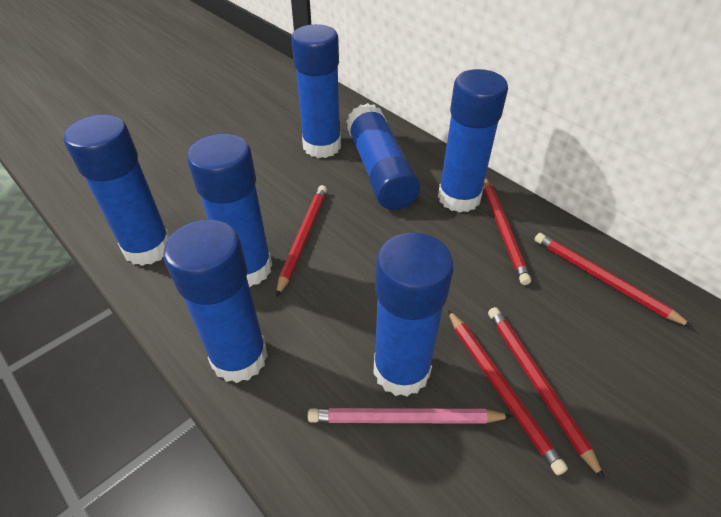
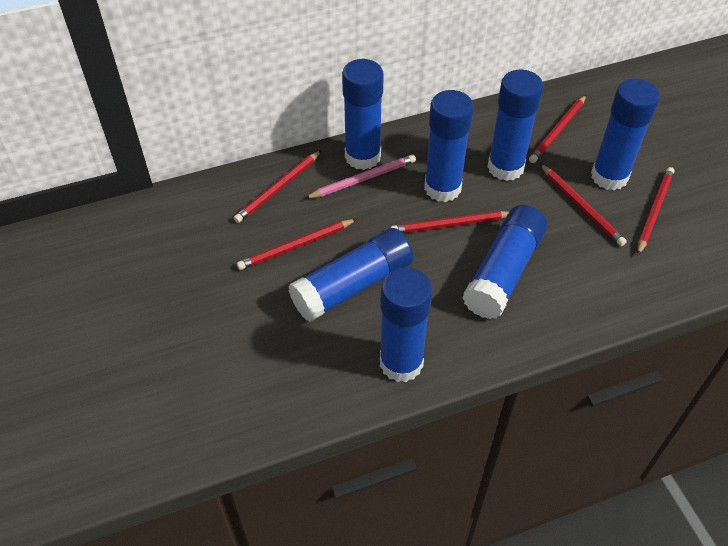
red pencil: [276,185,327,297] [448,310,568,475] [484,178,531,285] [488,307,605,480] [535,233,692,327] = 5 -> [234,150,322,223] [237,219,357,270] [391,211,509,233] [529,95,586,163] [540,164,627,246] [637,167,674,255] = 6

